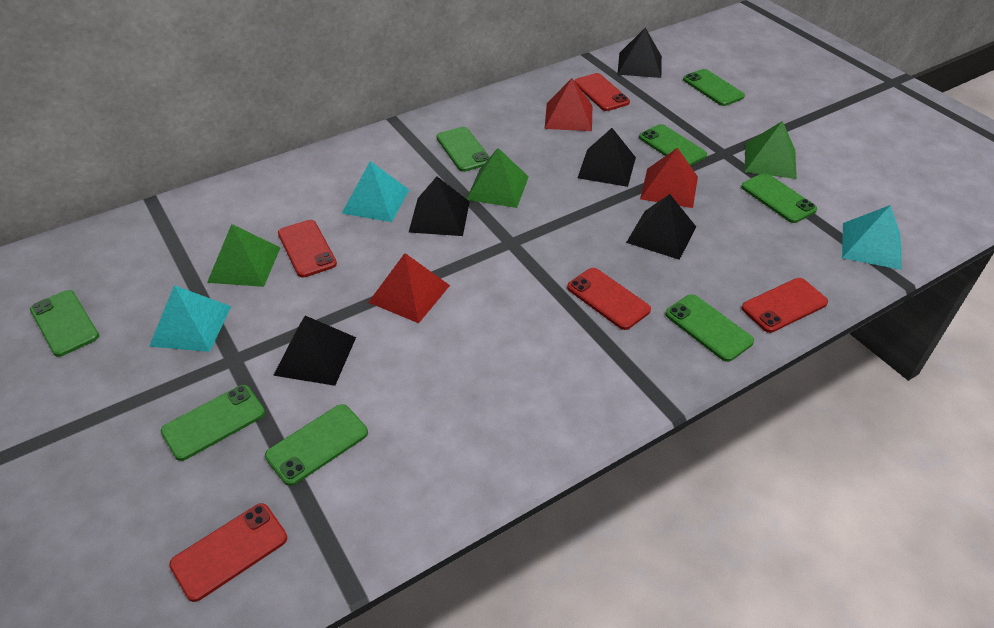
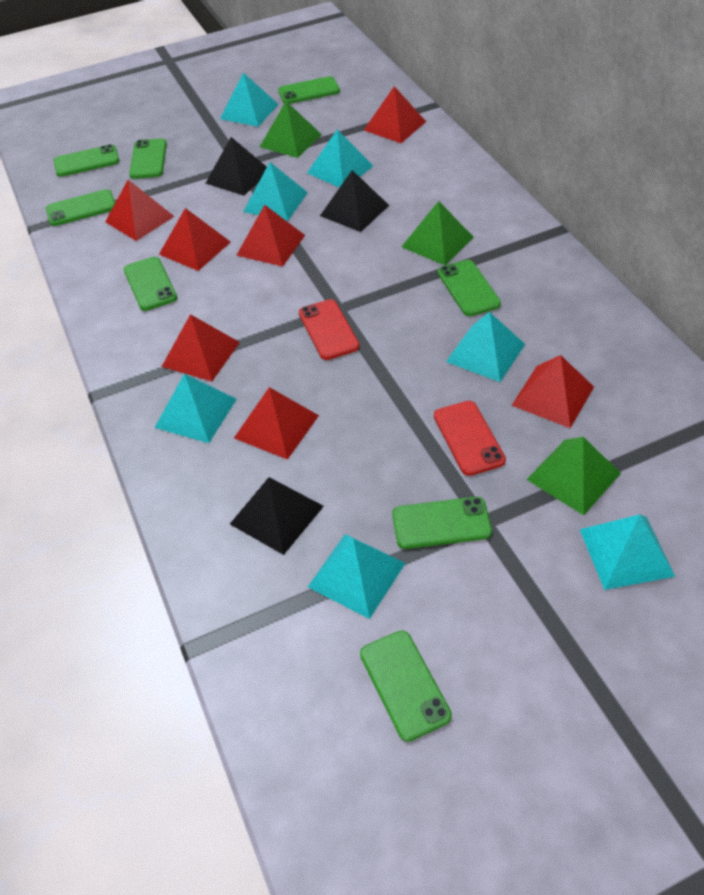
black pyramid: [273,316,356,386] [408,176,470,236] [578,128,636,187] [617,28,662,78] [626,194,696,260] = 5 -> [206,137,267,196] [230,477,324,555] [320,170,389,232] = 3
red phone: [169,503,287,602] [278,220,337,278] [567,268,651,330] [574,73,630,111] [742,278,828,333] = 5 -> [299,299,360,360] [434,401,506,476] = 2
red pyramid: [368,253,450,323] [545,78,592,131] [640,148,698,208] = 3 -> [105,180,174,241] [159,208,231,271] [162,314,240,381] [234,387,319,460] [236,205,305,267] [364,86,426,143] [511,355,594,428] = 7
turquoise pyramid: [149,285,231,352] [341,161,409,222] [842,205,902,270] = 3 -> [154,374,237,443] [220,73,279,127] [243,162,308,221] [307,129,373,188] [308,534,406,619] [446,312,525,382] [580,515,675,590] = 7

